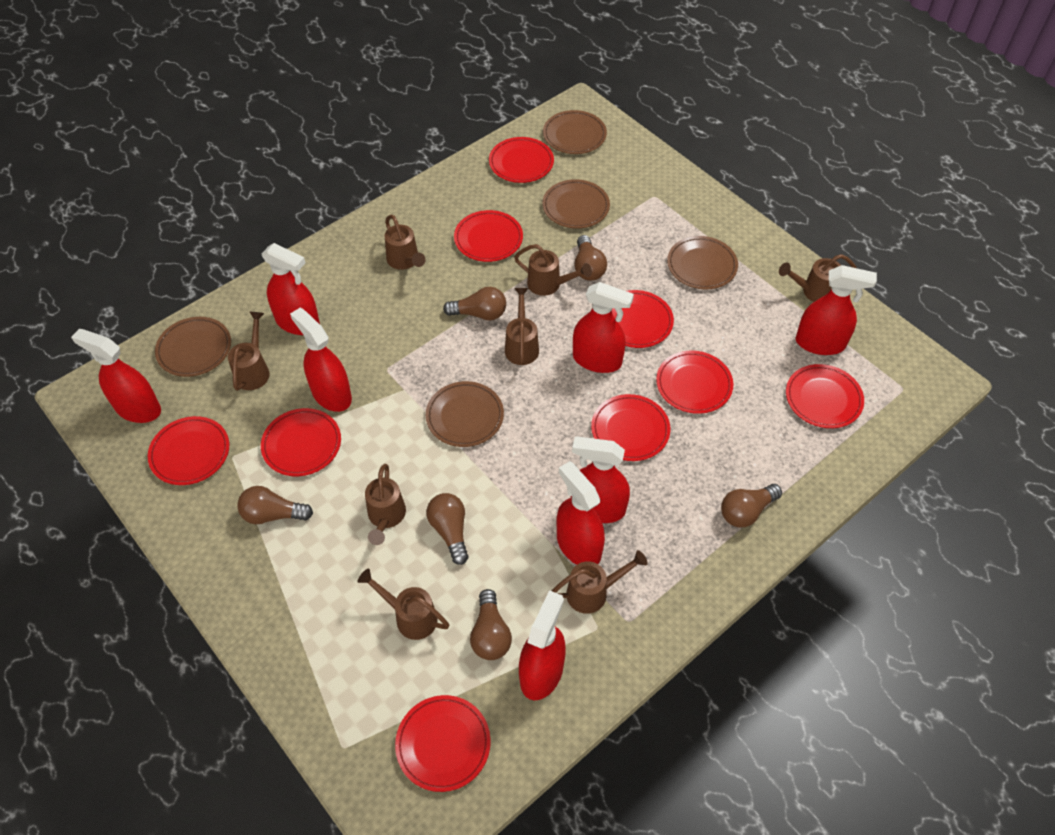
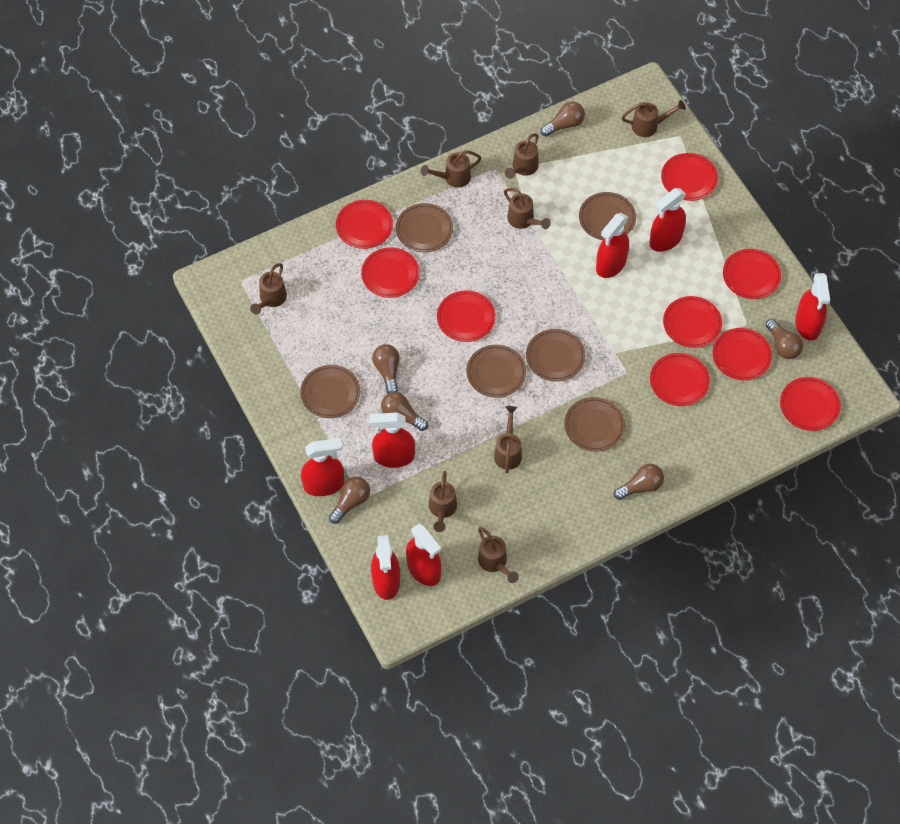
brown plate: [155,317,231,377] [426,381,504,447] [542,179,610,229] [543,110,607,154] [667,236,738,289] = 5 -> [300,365,360,418] [396,203,453,252] [467,345,526,398] [526,329,585,381] [564,397,625,451] [579,192,636,240] = 6
red spray bottle: [71,329,161,423] [262,243,320,335] [290,308,352,412] [519,590,566,700] [556,461,605,565] [571,437,630,523] [573,282,634,373] [796,265,877,355] = 8 -> [301,438,344,496] [370,412,415,468] [371,535,400,600] [406,524,441,586] [596,213,629,278] [650,188,686,252] [795,273,830,341] = 7

